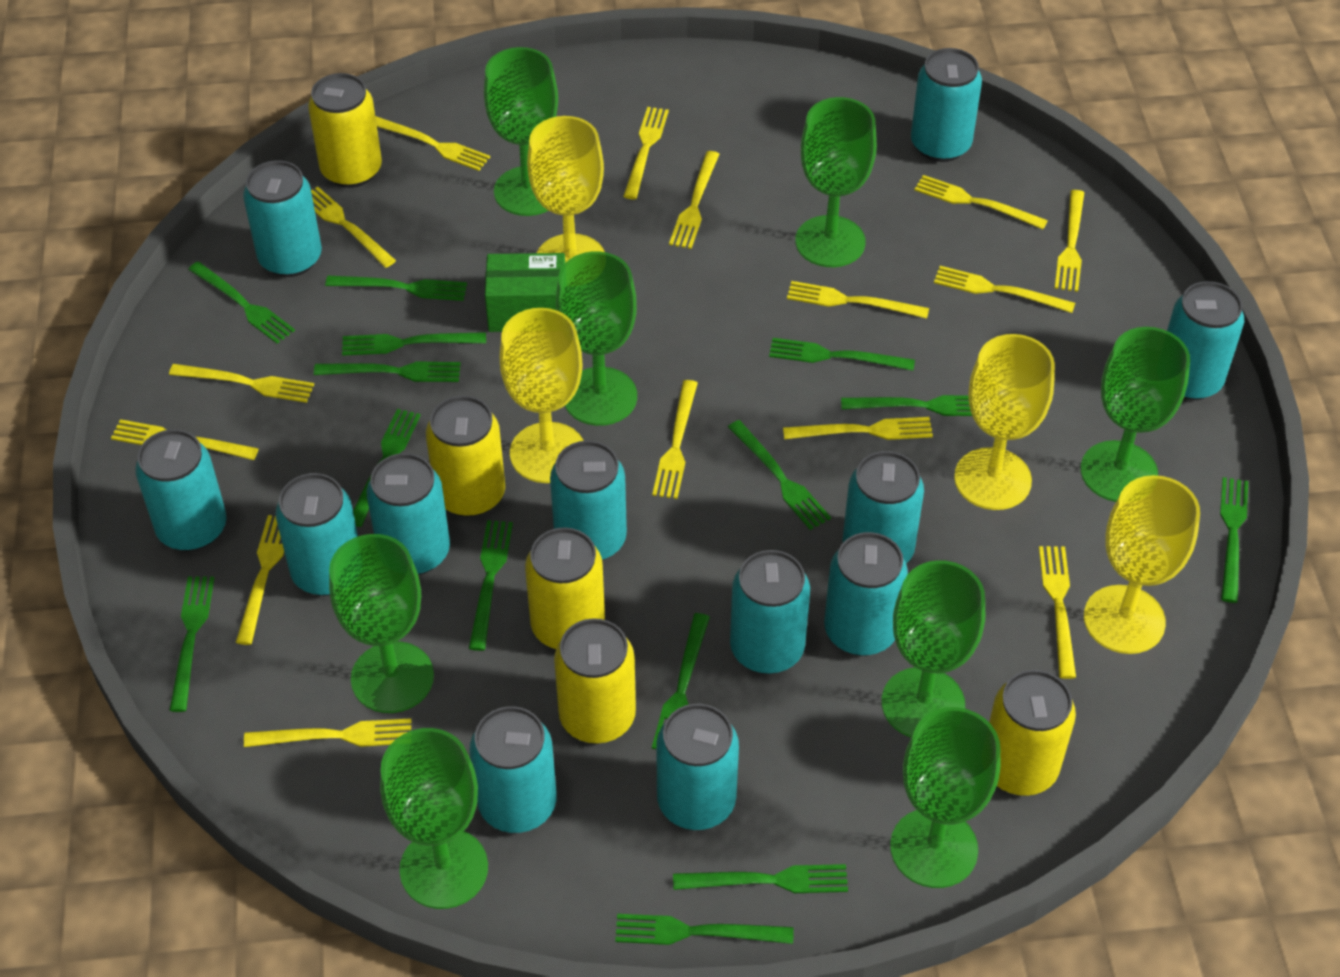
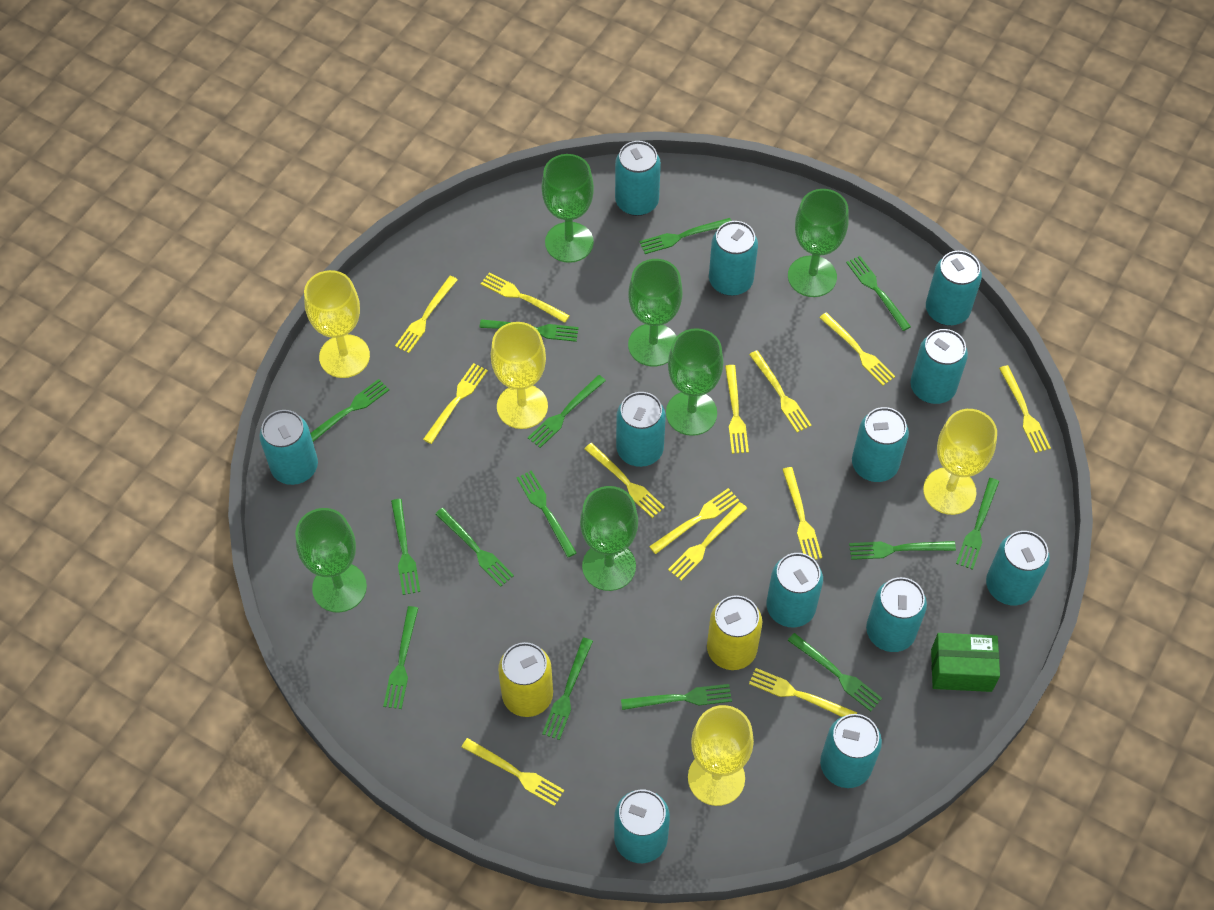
green goblet: [329,534,434,713] [380,728,488,909] [484,47,558,216] [556,251,637,426] [795,97,877,267] [881,560,985,738] [890,707,1001,888] [1081,327,1190,502] = 8 -> [295,508,367,613] [542,154,594,263] [580,486,638,591] [628,259,682,366] [666,328,723,436] [788,189,849,297] = 6
yellow can: [308,73,382,188] [426,396,505,517] [525,527,605,649] [554,618,636,743] [989,670,1076,796] = 5 -> [498,642,553,717] [707,595,762,670] = 2
yellow fork: [111,419,259,460] [169,364,314,403] [236,515,284,645] [244,718,411,747] [311,187,396,268] [375,116,490,171] [623,107,669,200] [652,380,698,499] [669,151,719,249] [783,417,933,440] [787,281,929,319] [914,175,1048,229] [934,266,1075,313] [1039,546,1076,679] [1055,190,1084,292] = 15 -> [395,276,458,353] [423,363,488,444] [462,738,564,806] [481,272,570,323] [584,443,665,518] [649,488,739,554] [668,502,747,581] [725,365,749,454] [749,350,812,432] [749,668,857,717] [782,467,822,560] [819,312,895,386] [999,365,1051,453] = 13

